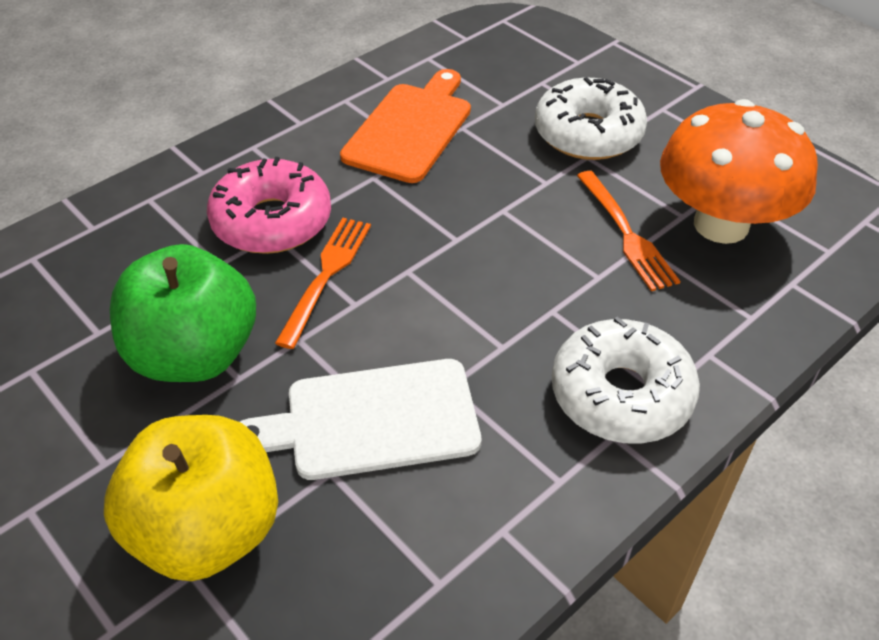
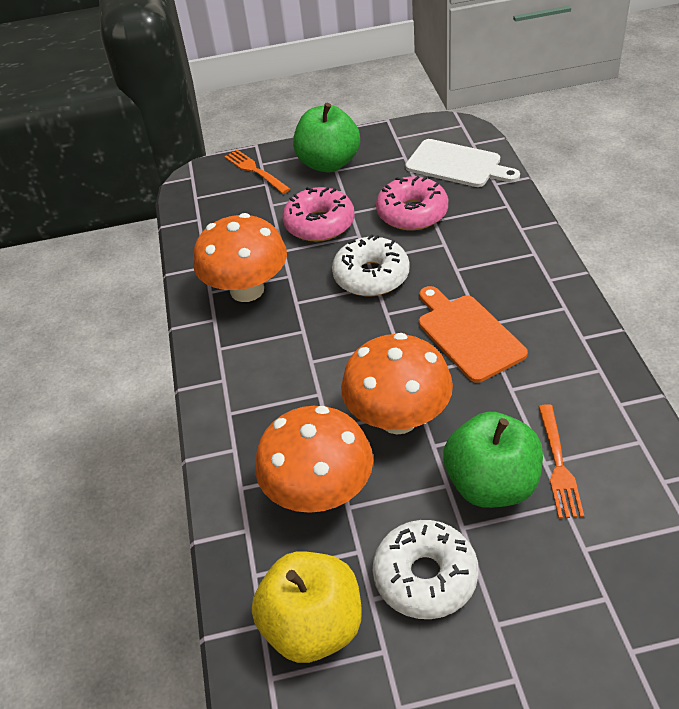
green apple: [110,244,256,382] = 1 -> [293,103,360,172] [443,412,543,508] = 2
orange mushroom: [660,99,818,244] = 1 -> [193,213,287,302] [255,406,373,513] [341,333,453,434] = 3
pink donut: [207,157,331,254] = 1 -> [282,187,354,242] [376,176,448,230] = 2

